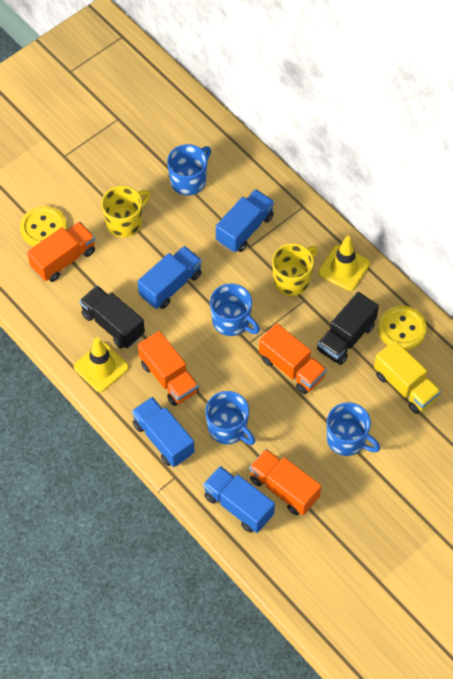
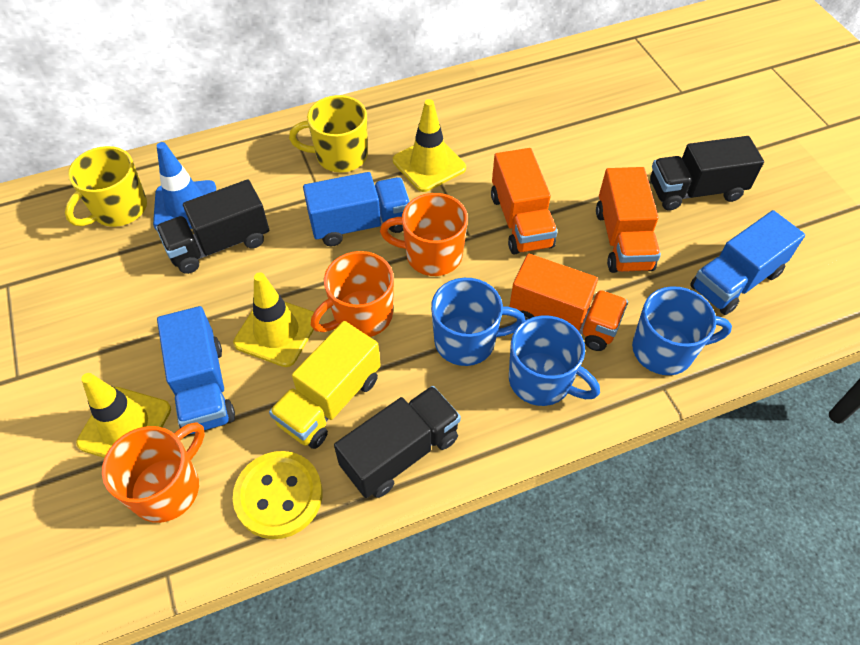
black truck: [79,285,145,348] [317,292,379,365] = 2 -> [156,180,269,274] [334,386,461,498] [650,136,764,210] = 3
blue mug: [167,144,211,196] [205,391,255,445] [210,283,260,336] [327,402,380,456] = 4 -> [431,278,526,366] [509,315,600,406] [632,286,732,375] = 3
blue traffic cone: none = 0 -> [153,142,216,231] = 1
blue truck: [132,397,195,467] [138,246,202,309] [203,466,275,533] [216,189,274,252] = 4 -> [157,306,235,435] [303,172,410,246] [690,210,805,315] = 3
orange mug: none = 0 -> [102,422,205,523] [311,251,394,337] [380,193,468,276] = 3
orange truck: [27,222,95,282] [138,331,199,406] [249,449,321,515] [259,323,327,394] = 4 -> [491,148,558,255] [509,254,628,351] [596,167,661,273] = 3
yellow button: [20,206,67,247] [378,306,427,350] = 2 -> [233,451,322,539] = 1
yellow traffic cone: [74,337,129,392] [318,236,370,291] = 2 -> [76,373,171,458] [233,272,314,367] [393,99,466,192] = 3

